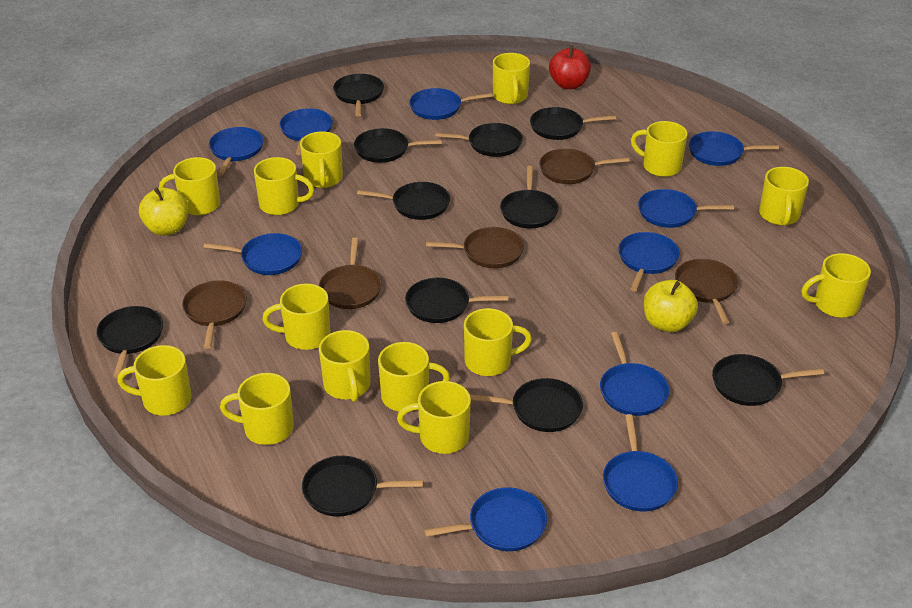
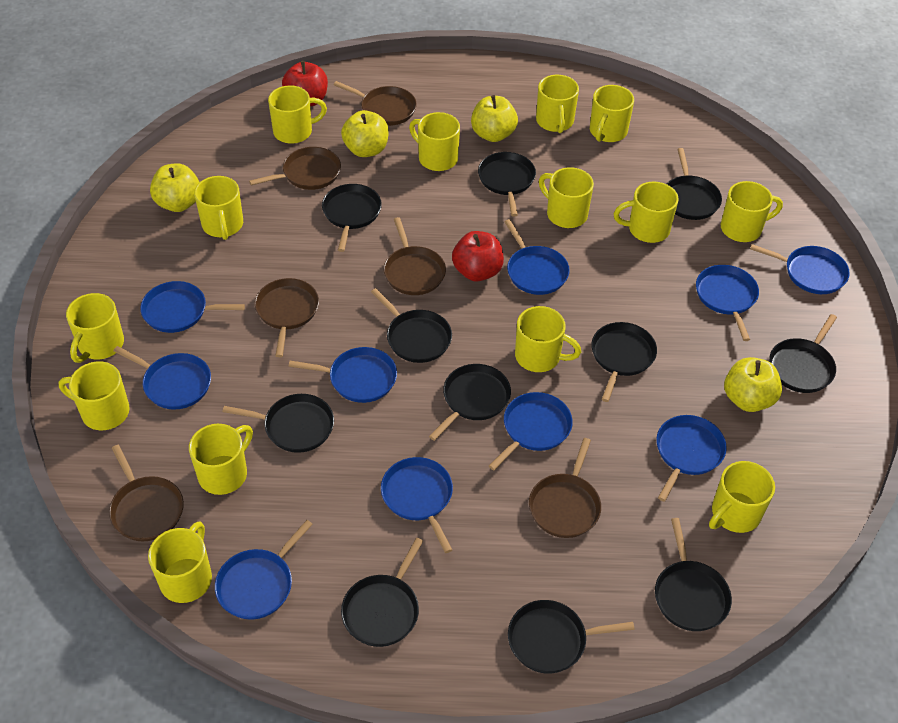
brown pan: [182,280,247,349] [319,237,382,309] [426,227,524,268] [539,149,630,184] [675,259,738,324] = 5 -> [109,445,184,541] [249,147,341,190] [255,278,319,357] [334,81,417,126] [384,217,446,295] [529,438,601,538] = 6
red apple: [549,46,591,89] = 1 -> [282,61,328,107] [452,231,504,281] = 2
yellow apple: [139,187,189,236] [644,280,698,332] = 2 -> [150,163,200,212] [341,110,389,157] [471,95,518,142] [724,357,782,412] = 4

